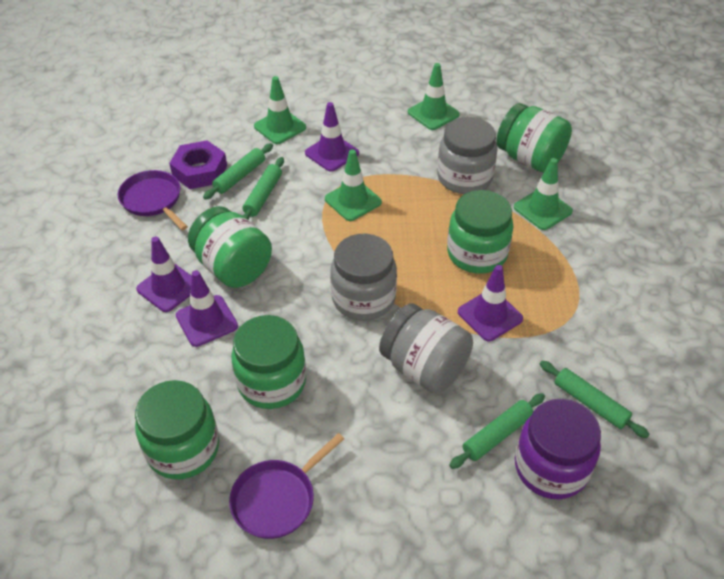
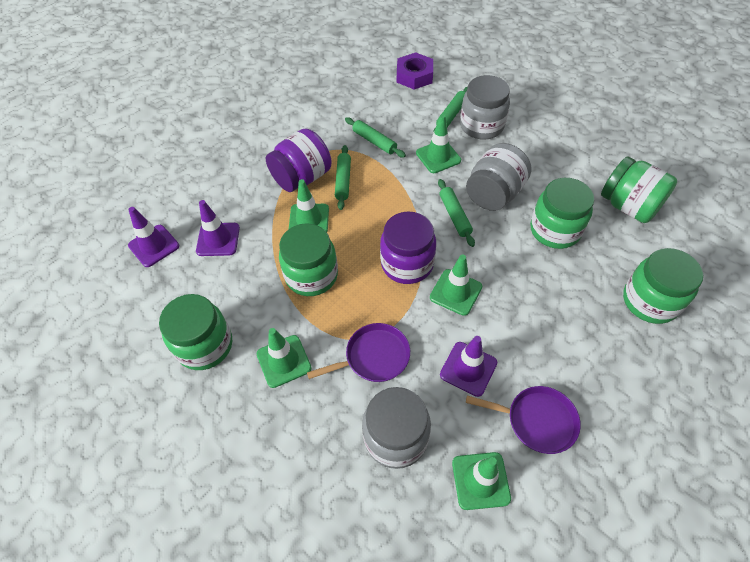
green traffic cone: [254,76,306,144] [325,149,382,221] [408,63,460,130] [514,158,573,230] = 4 -> [257,328,312,388] [289,179,329,232] [416,114,461,173] [430,254,482,316] [452,452,511,510] = 5
purple jar: [515,399,601,499] = 1 -> [266,128,332,192] [380,211,436,284] = 2
purple traffic cone: [136,236,192,312] [176,270,238,347] [305,102,359,172] [458,265,523,341] = 4 -> [128,207,179,267] [196,200,240,256] [440,336,497,397] = 3

